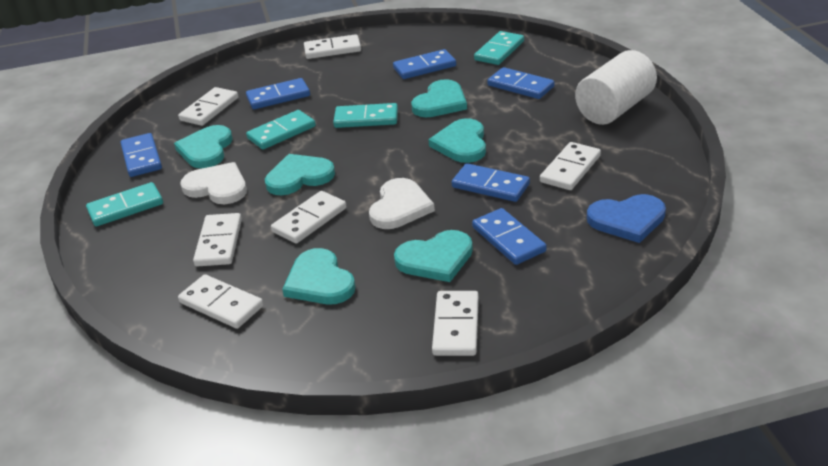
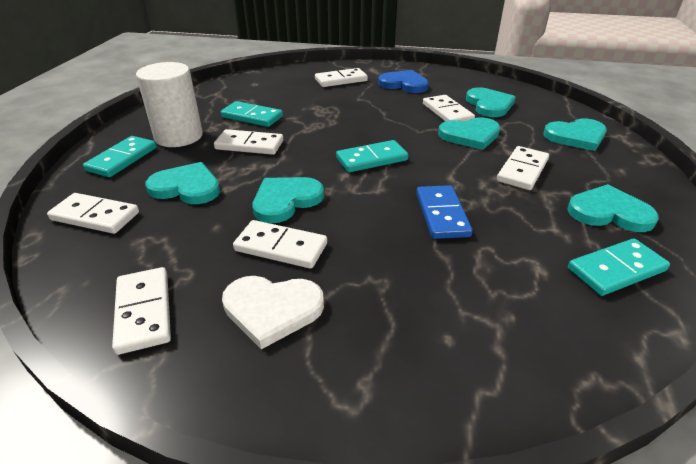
blue domino: [120,133,162,177] [246,78,310,109] [393,49,456,79] [452,163,530,202] [472,208,547,265] [487,67,554,99] = 6 -> [416,185,473,239] = 1
white heart: [180,162,247,204] [369,178,435,229] = 2 -> [222,276,324,349] = 1

